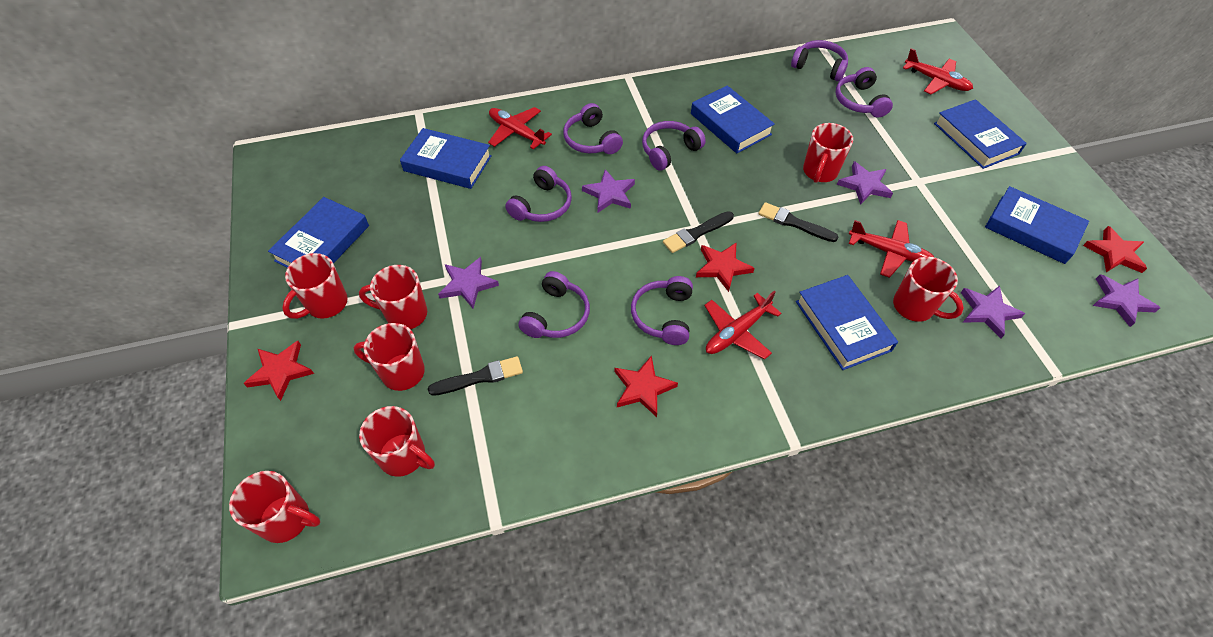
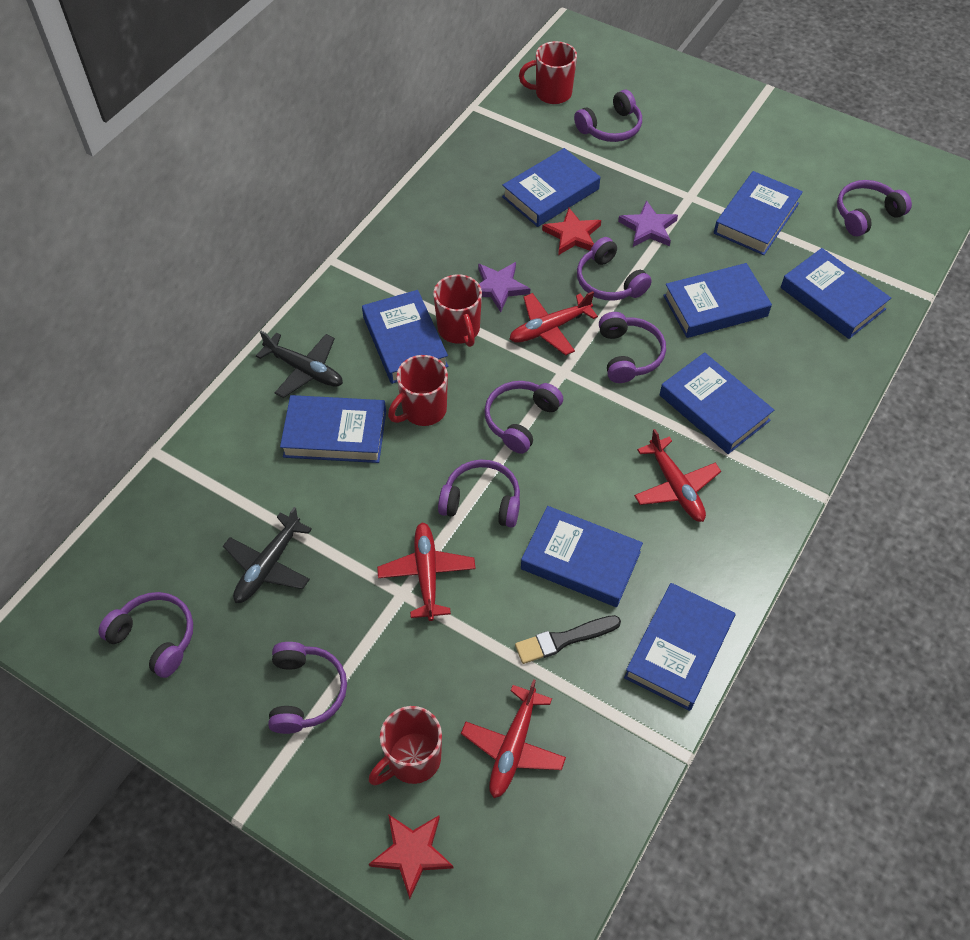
black brush: [428,356,523,396] [663,211,734,253] [758,202,838,242] = 3 -> [515,615,621,664] = 1
black plane: none = 0 -> [223,507,312,603] [256,331,343,398] = 2
blue book: [268,197,369,268] [400,128,492,189] [691,85,775,153] [796,275,898,370] [934,99,1027,169] [985,186,1089,264] = 6 -> [280,395,386,463] [362,290,448,384] [502,148,600,227] [521,506,643,607] [624,583,735,711] [660,352,774,454] [663,263,772,338] [714,171,803,255] [781,248,891,339] = 9
purple headphones: [505,166,572,222] [518,271,590,338] [563,103,623,154] [631,276,693,345] [642,121,706,170] [791,40,848,82] [836,67,893,118] = 7 -> [98,592,193,678] [268,642,347,734] [438,460,520,528] [484,381,563,454] [574,90,642,142] [577,237,652,300] [599,312,666,383] [837,180,912,236] = 8
purple star: [438,257,499,308] [582,169,635,213] [837,161,893,205] [961,286,1025,339] [1093,274,1160,327] = 5 -> [478,262,530,312] [618,200,678,247] = 2
red mug: [229,471,320,543] [282,253,348,319] [354,323,425,391] [359,265,427,329] [359,406,435,477] [803,123,853,183] [893,257,964,322] = 7 -> [369,706,442,785] [388,355,448,426] [433,274,482,347] [519,41,577,104] = 4
red star: [243,341,314,401] [615,355,678,417] [696,242,755,292] [1083,226,1147,273] = 4 -> [369,814,454,899] [542,208,601,255] = 2

